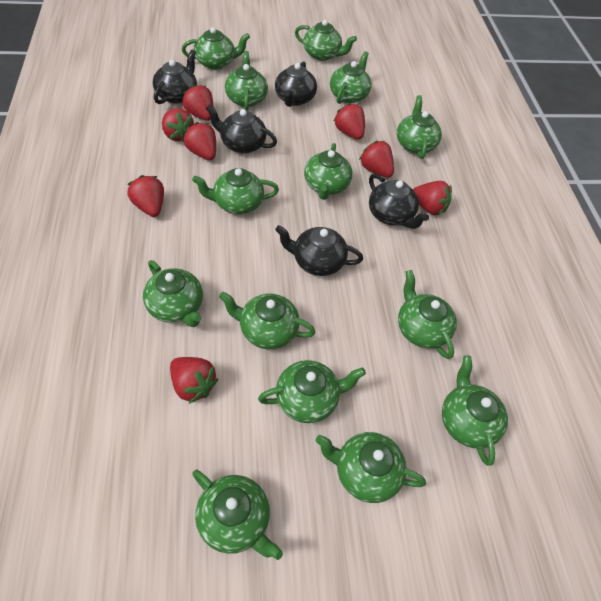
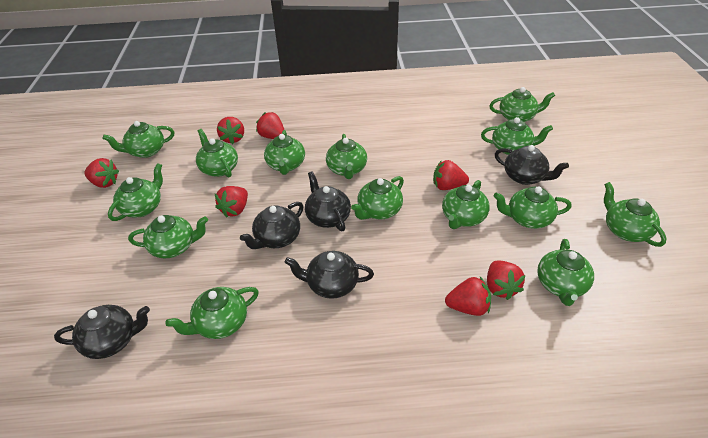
red strawberry: [127,175,164,217] [162,108,194,142] [170,357,218,404] [182,84,213,121] [184,122,216,160] [334,103,365,139] [359,141,394,178] [413,181,452,215] = 8 -> [84,158,119,188] [215,186,248,217] [217,117,244,144] [256,112,284,139] [433,160,469,190] [445,277,491,316] [487,261,526,300] = 7

